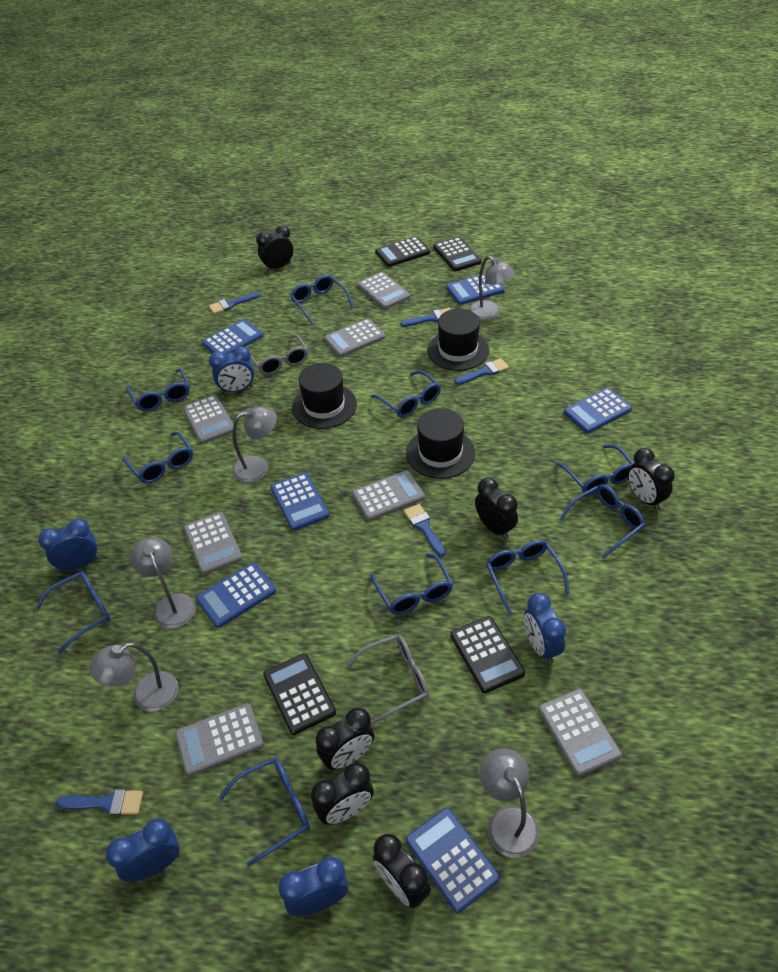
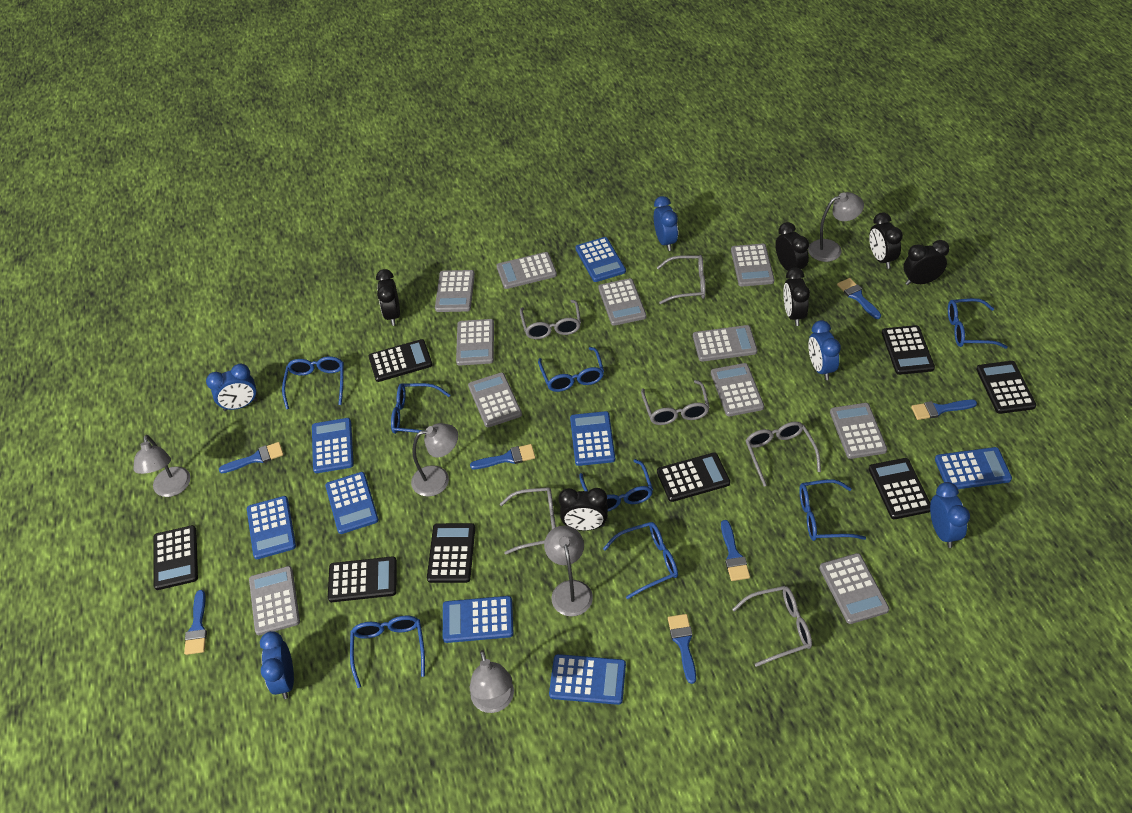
black calculator: [263,653,336,735] [375,236,430,267] [433,237,481,271] [450,616,525,693] = 4 -> [153,525,198,590] [328,556,397,602] [368,339,432,382] [427,523,475,583] [657,453,730,502] [869,458,930,519] [882,325,935,375] [976,361,1036,414] = 8
black hat: [292,363,357,429] [406,408,475,479] [427,309,489,371] = 3 -> none = 0
blue brush: [56,789,143,816] [209,292,260,314] [400,308,451,327] [404,504,446,557] [454,358,509,385] = 5 -> [184,590,207,655] [219,442,284,473] [470,444,535,469] [668,614,696,684] [721,520,750,581] [837,278,881,319] [911,399,977,420] = 7
blue calculator: [196,563,276,628] [202,319,263,355] [270,473,330,531] [406,808,500,913] [446,274,505,305] [564,388,632,433] = 6 -> [247,496,296,559] [312,418,354,473] [325,472,379,534] [443,596,514,643] [549,654,626,705] [570,411,615,466] [575,237,626,282] [935,447,1012,489] = 8
blue glasses: [35,571,111,654] [123,432,193,483] [126,368,190,411] [219,757,310,867] [290,275,353,325] [370,553,453,615] [371,370,441,418] [486,540,570,614] [556,444,634,495] [560,484,645,559] = 10 -> [282,357,344,409] [350,616,425,688] [391,383,450,434] [538,347,604,392] [580,459,653,511] [603,522,678,599] [799,480,866,541] [948,298,1008,349] = 8
grey calculator: [175,703,264,776] [182,395,234,444] [184,512,243,575] [324,318,385,357] [352,470,425,521] [357,272,410,309] [538,689,622,777] = 7 -> [249,566,300,635] [435,270,475,312] [456,319,494,366] [468,372,522,427] [496,252,557,289] [598,278,646,326] [693,325,757,362] [711,363,764,416] [731,243,774,287] [819,553,889,624] [830,403,887,459] = 11
grey glasses: [250,334,308,375] [346,635,429,725] = 2 -> [500,487,556,555] [520,300,581,339] [641,380,710,425] [657,255,706,304] [732,586,812,667] [745,422,821,487] = 6

